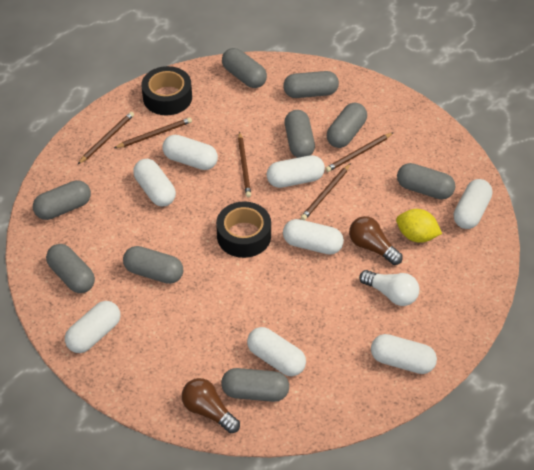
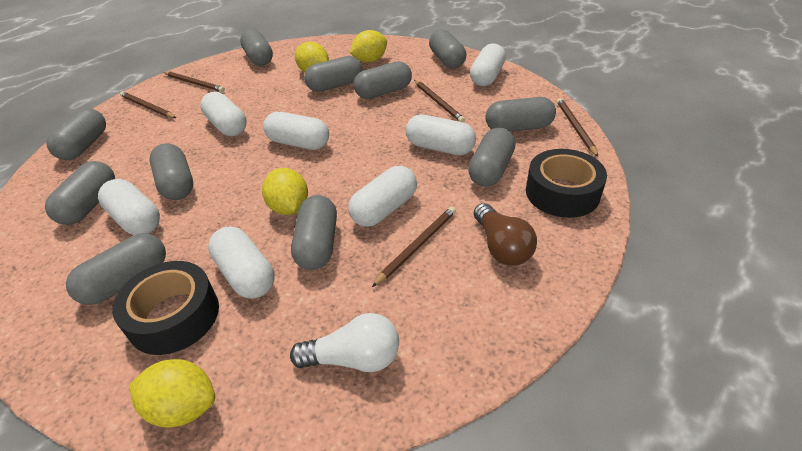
brown light bulb: [182,378,240,434] [349,216,403,265] = 2 -> [474,203,537,266] = 1
grey capsule: [33,180,91,220] [46,244,95,293] [123,246,183,284] [221,368,289,402] [222,48,267,88] [283,71,339,98] [285,110,315,158] [327,103,367,148] [397,163,455,199] = 9 -> [45,161,115,225] [46,108,106,160] [66,234,166,305] [150,143,193,200] [240,29,273,66] [291,195,337,270] [304,56,363,92] [353,61,412,99] [429,29,466,69] [468,128,516,187] [486,97,556,132] = 11
white capsule: [65,301,120,353] [133,159,176,207] [163,135,218,170] [247,327,306,376] [267,155,325,188] [283,219,344,255] [371,334,437,374] [454,179,492,229] = 8 -> [98,179,160,235] [200,92,247,136] [208,227,274,299] [263,112,329,150] [348,166,417,227] [406,114,476,155] [470,43,506,86] = 7
yellow lemon: [396,209,442,243] = 1 -> [129,359,215,428] [262,168,308,215] [295,42,329,72] [350,30,387,62] = 4

